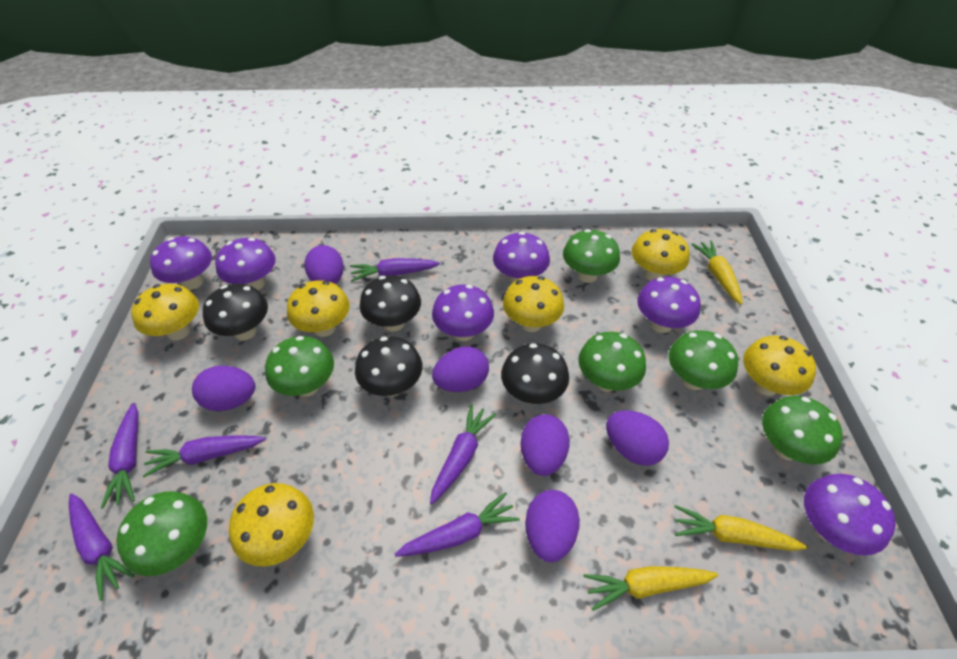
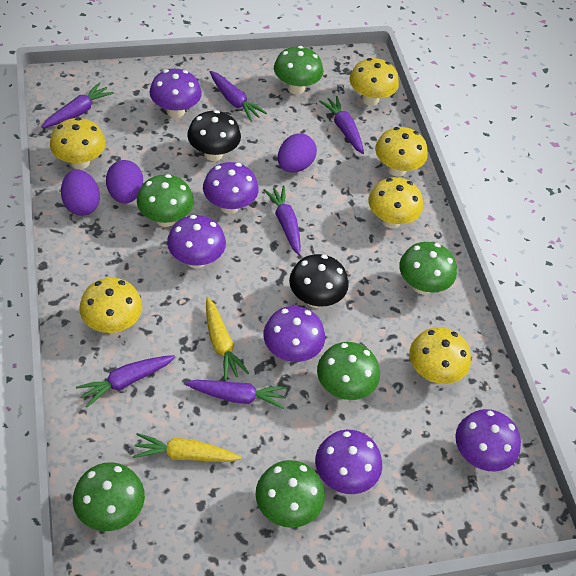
black mushroom: [203,284,268,340] [355,336,422,397] [359,275,421,331] [501,343,569,404] = 4 -> [187,110,241,161] [289,254,349,308] = 2
purple egg: [192,365,255,411] [304,245,344,284] [432,346,489,392] [520,414,570,476] [525,490,580,562] [606,410,669,466] = 6 -> [61,169,100,216] [106,160,143,203] [278,134,317,173] = 3
yellow carrot: [583,566,718,611] [674,505,808,551] [692,241,743,305] = 3 -> [132,433,241,462] [206,297,249,381] = 2

